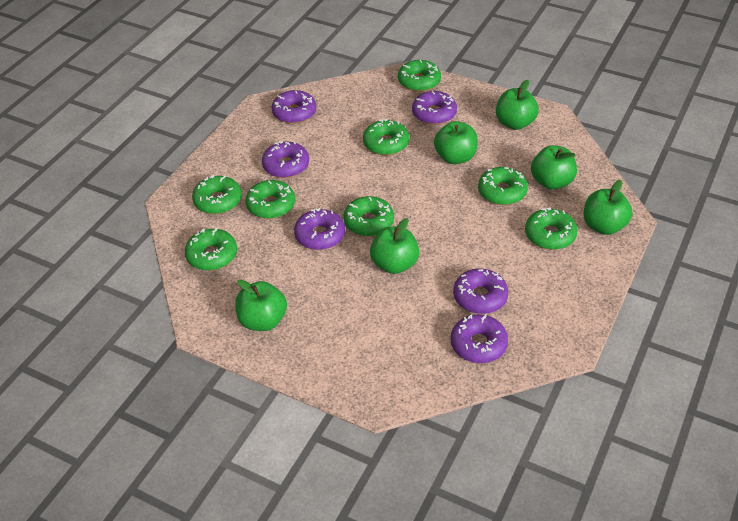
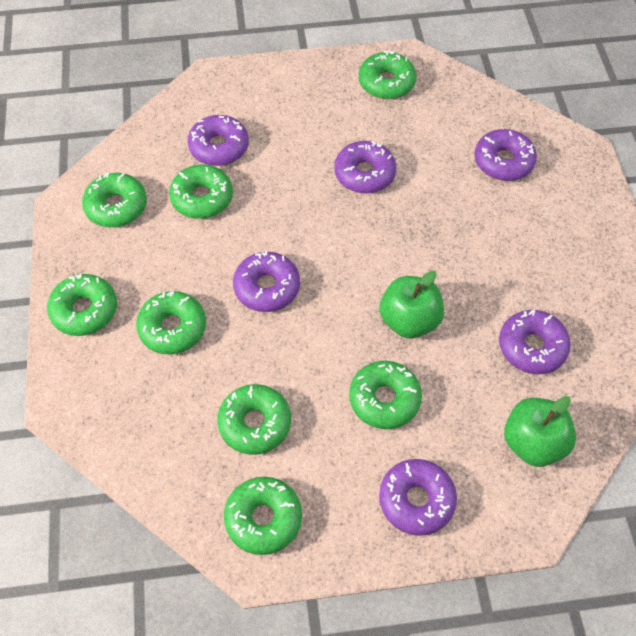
green apple: [235,280,287,331] [370,218,419,274] [434,121,478,164] [496,80,539,130] [531,145,577,190] [584,180,632,235] = 6 -> [380,271,444,338] [504,396,576,467] = 2

